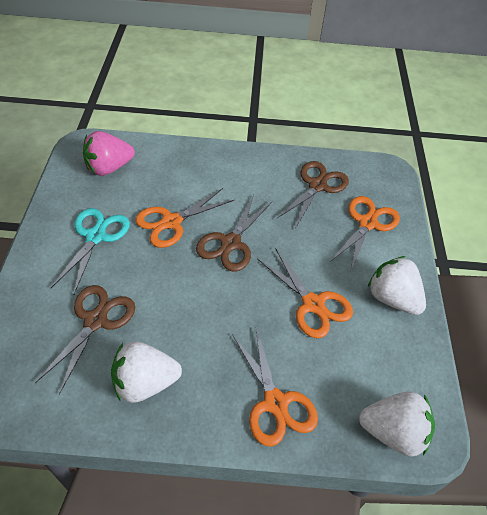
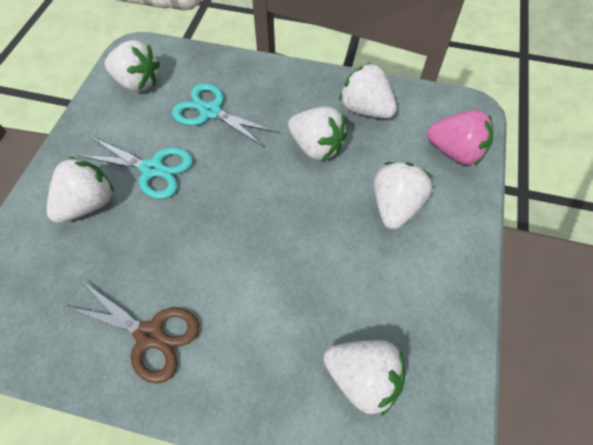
brown scissors: [35,285,135,394] [196,195,273,272] [277,161,349,227] = 3 -> [63,281,200,384] = 1
orange scissors: [135,188,234,248] [232,328,318,447] [257,248,353,338] [330,196,400,273] = 4 -> none = 0
turquoise scissors: [51,208,130,294] = 1 -> [77,136,193,199] [172,83,279,148] = 2
white strawberry: [111,341,182,403] [359,391,435,456] [368,256,426,315] = 3 -> [47,157,114,223] [105,40,160,92] [288,107,347,161] [324,340,405,416] [339,63,397,118] [374,162,432,230] = 6

